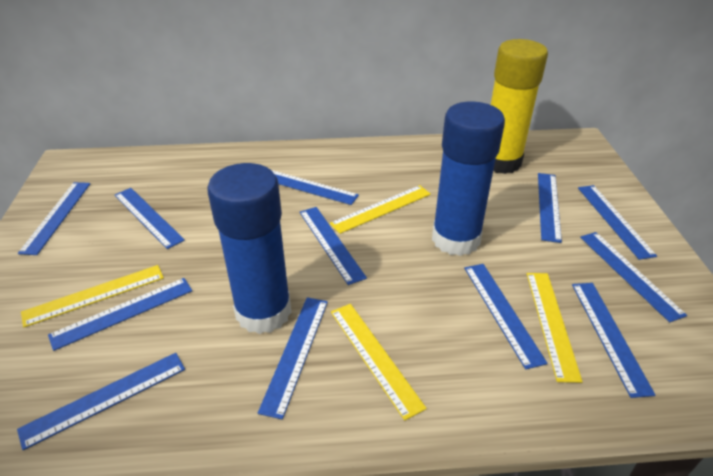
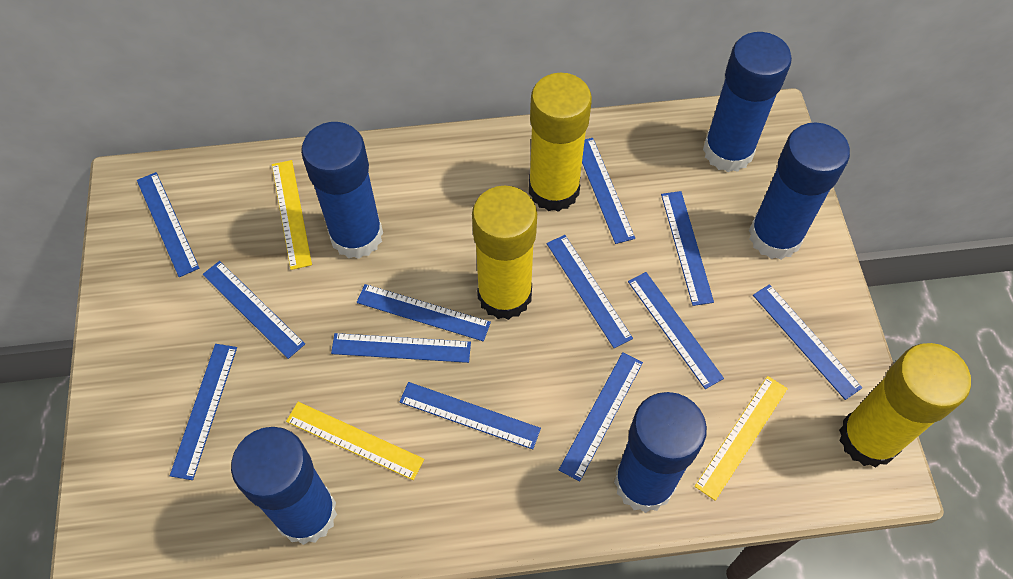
blue glue stick: [207,163,292,334] [432,101,505,256] = 2 -> [231,427,337,545] [301,122,383,259] [614,392,707,513] [703,32,792,172] [749,122,850,260] = 5
yellow glue stick: [491,39,548,174] = 1 -> [472,186,537,320] [529,73,592,212] [839,343,971,468] = 3
yellow ruler: [21,265,164,327] [330,185,431,234] [331,304,427,420] [527,273,583,383] = 4 -> [272,160,312,270] [286,402,424,480] [695,376,788,501] = 3

